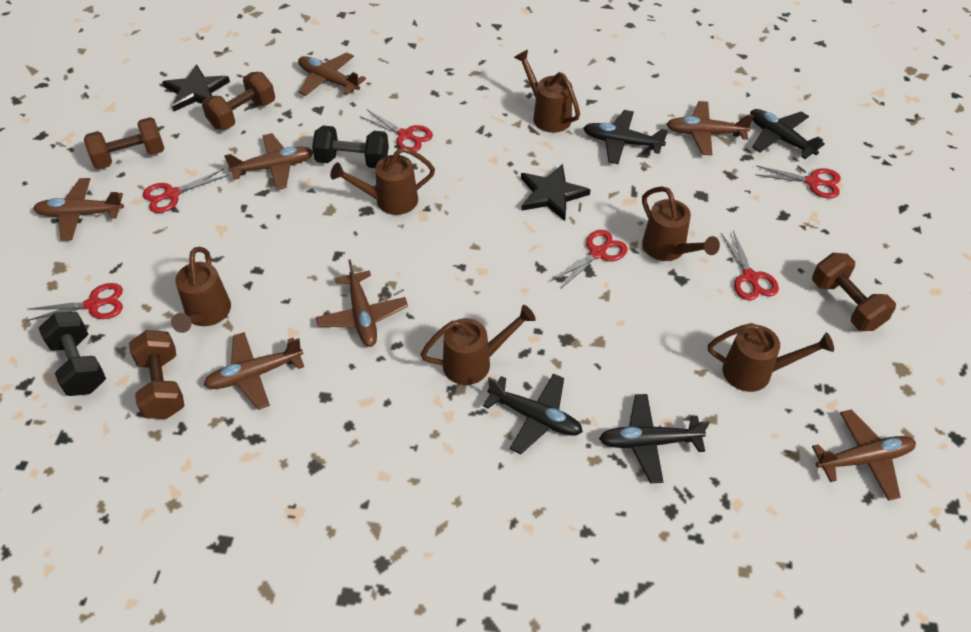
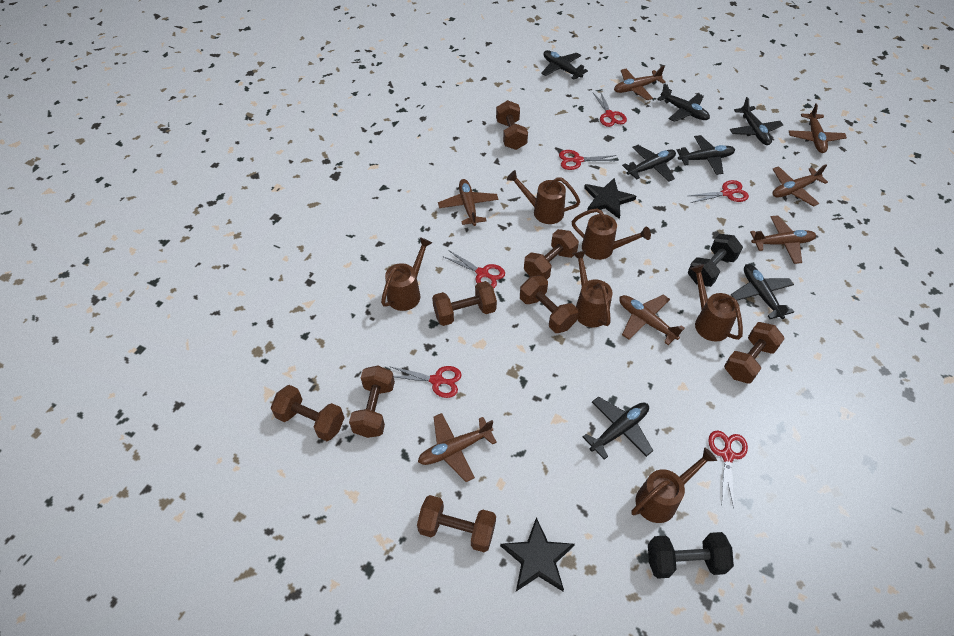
black plane: [483,374,583,454] [583,110,668,164] [599,394,710,483] [750,109,825,159] = 4 -> [541,50,588,80] [583,396,653,460] [622,145,676,182] [657,83,710,122] [677,135,735,175] [730,97,783,145] [731,264,794,319] = 7
brown dumbbell: [84,117,165,170] [129,330,184,419] [202,72,275,130] [812,253,896,331] = 4 -> [271,385,345,441] [349,366,395,438] [417,495,496,552] [432,281,497,326] [496,100,528,150] [520,275,578,333] [524,229,579,280] [724,322,785,384] = 8

